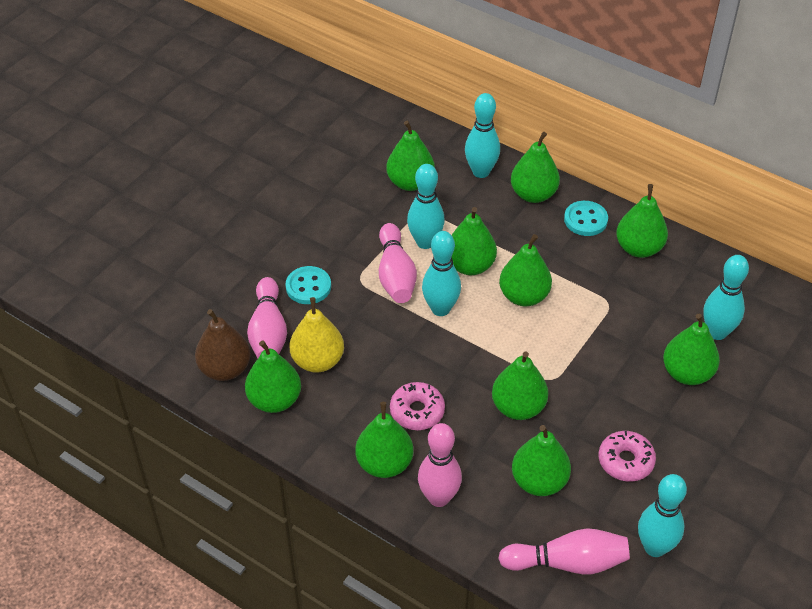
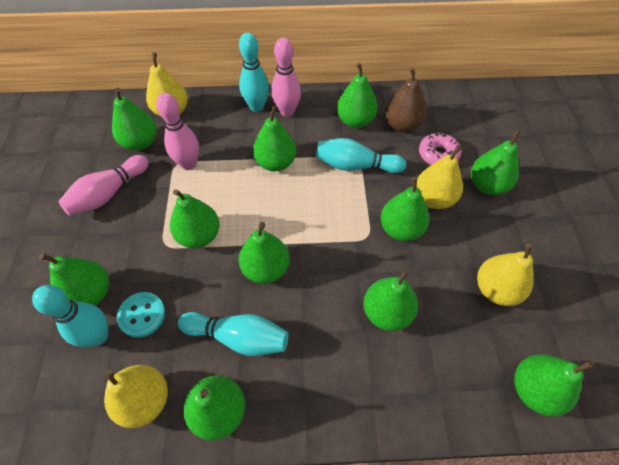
green pear: [245,340,301,413] [355,402,414,478] [386,121,435,191] [452,207,497,275] [492,351,548,420] [499,234,552,306] [511,132,560,203] [512,425,571,496] [616,184,668,258] [663,314,720,385] = 10 -> [39,253,109,306] [112,88,157,151] [170,189,220,248] [183,375,245,441] [239,222,290,284] [253,106,296,171] [337,63,378,128] [363,269,418,331] [380,177,430,241] [471,130,520,195] [514,354,594,417] = 11
pink bowling pin: [247,277,287,359] [379,223,417,303] [418,423,462,507] [498,528,630,574] = 4 -> [58,155,149,215] [156,93,199,170] [271,37,301,117] = 3
pink donut: [390,382,445,430] [598,431,656,482] = 2 -> [419,133,461,165] = 1
turquoise bowling pin: [407,164,445,249] [422,231,461,316] [465,93,500,178] [638,474,687,557] [703,255,749,340] = 5 -> [32,285,108,347] [178,312,289,356] [239,32,269,112] [316,138,406,173] = 4
turquoise button: [286,266,331,304] [564,201,608,236] = 2 -> [117,292,165,338] = 1
yellow pear: [289,297,344,372] = 1 -> [104,365,168,428] [146,52,188,117] [417,145,463,209] [477,243,534,306] = 4

